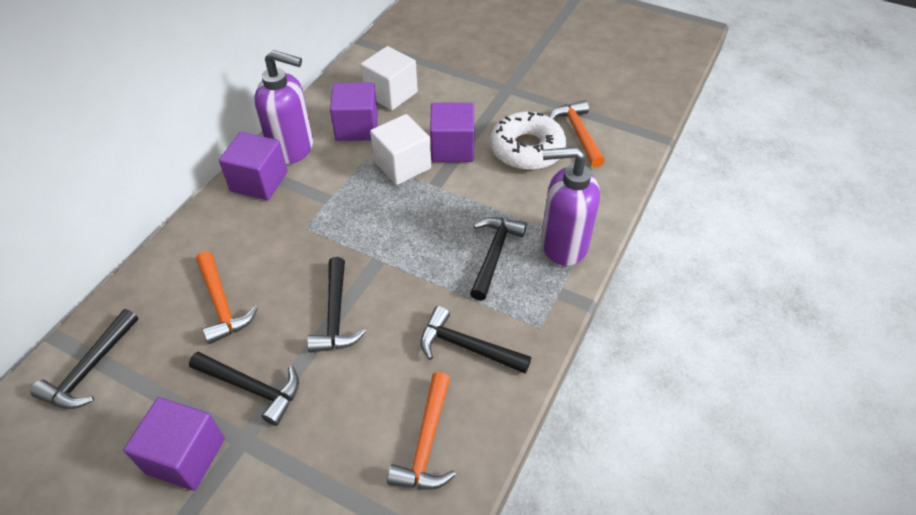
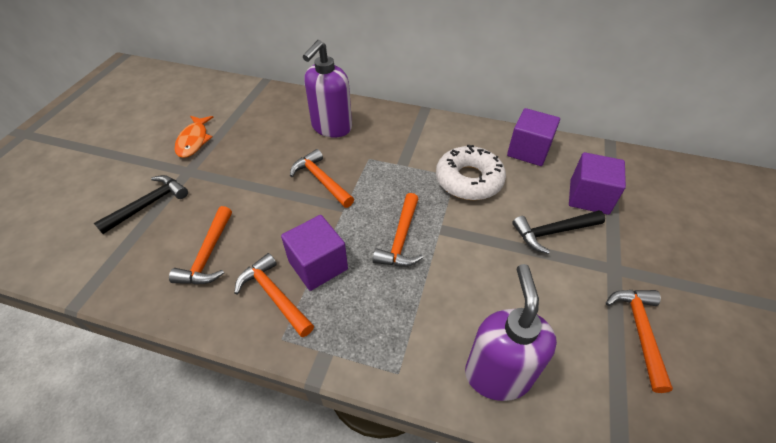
black hammer: [30,309,138,409] [189,352,299,426] [307,257,366,353] [421,306,531,374] [470,217,527,301] = 5 -> [94,175,188,234] [512,210,605,254] = 2
orange fish: none = 0 -> [175,116,213,158] = 1
orange hammer: [196,251,258,344] [387,372,456,490] [549,100,605,168] = 3 -> [169,206,232,284] [234,253,314,337] [290,149,354,208] [373,193,423,267] [606,290,673,393] = 5
purple cube: [123,397,225,491] [219,132,288,200] [330,82,378,141] [430,103,475,162] = 4 -> [281,215,348,291] [507,108,560,166] [569,152,626,215] = 3
white cube: [361,46,418,110] [370,114,431,185] = 2 -> none = 0

